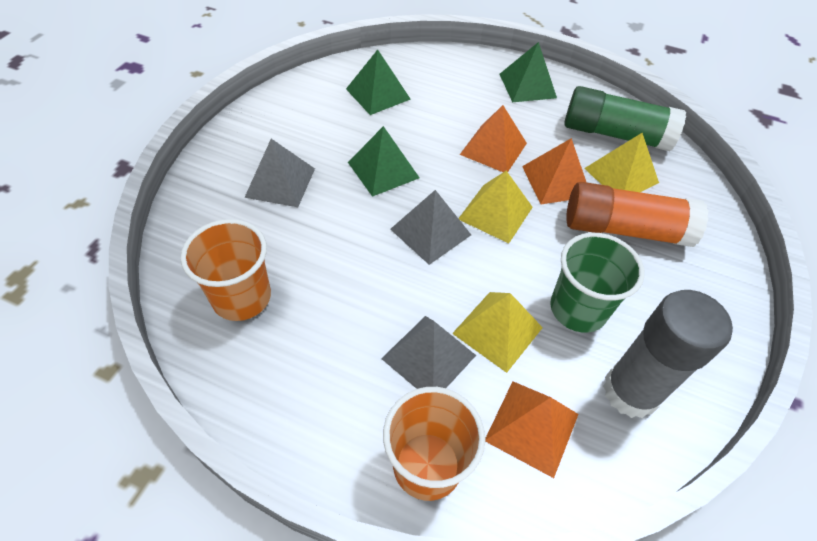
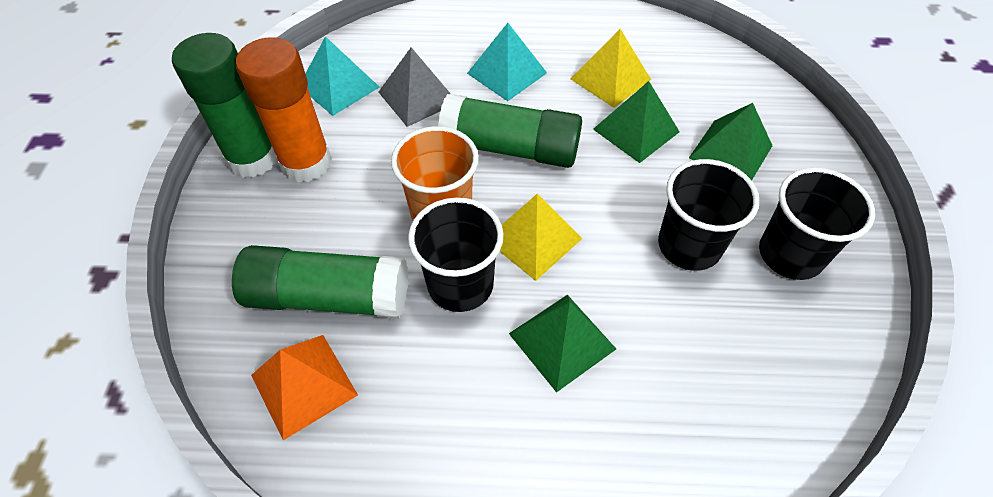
black cup: none = 0 -> [408,197,504,312] [658,159,759,271] [759,168,875,280] = 3
green cup: [550,233,645,333] = 1 -> none = 0
green glue stick: [564,86,686,151] = 1 -> [172,33,277,178] [232,245,408,319] [438,94,582,168] = 3
grey glue stick: [603,290,733,418] = 1 -> none = 0
grey pyramid: [244,139,315,207] [381,316,476,389] [390,190,471,265] = 3 -> [379,48,451,127] = 1
orange cup: [180,219,271,321] [383,387,485,501] = 2 -> [391,126,479,220] = 1
orange pyramid: [460,105,527,172] [485,381,578,478] [522,138,586,204] = 3 -> [251,335,358,440] = 1
turquoise pyramid: none = 0 -> [305,36,379,116] [467,23,547,101] = 2
yellow pyramid: [452,292,543,373] [458,171,533,243] [584,133,659,192] = 3 -> [500,194,582,281] [571,29,651,108] = 2

